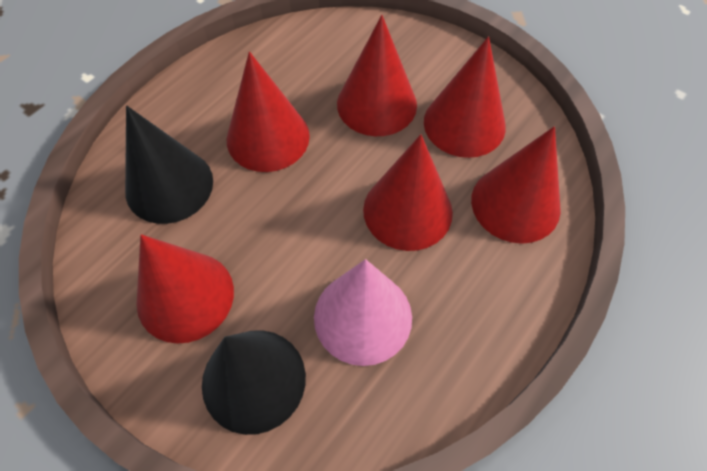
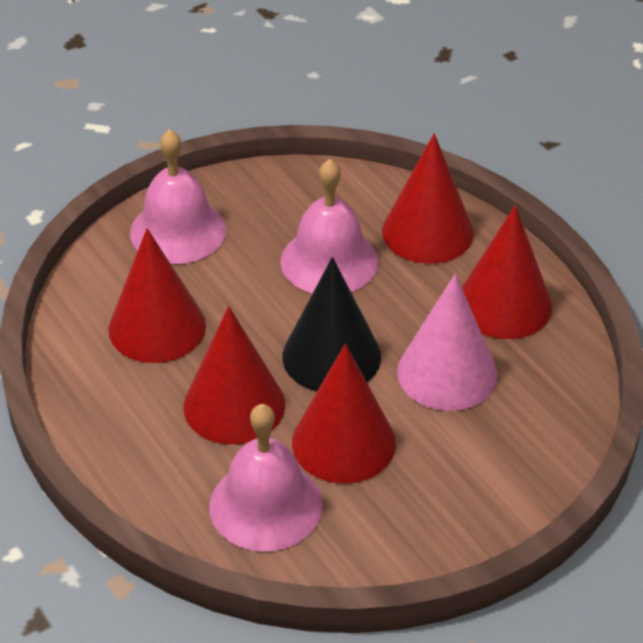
black cone: [125,106,213,224] [202,330,306,435] = 2 -> [282,257,381,392] = 1
pink bell: none = 0 -> [130,129,226,264] [209,404,323,552] [280,159,378,294] = 3
red cone: [136,234,234,344] [226,51,310,172] [337,15,417,136] [363,134,453,251] [424,36,506,158] [471,126,561,244] = 6 -> [109,228,206,363] [184,306,285,445] [292,344,396,483] [382,133,474,264] [462,205,552,339] = 5

